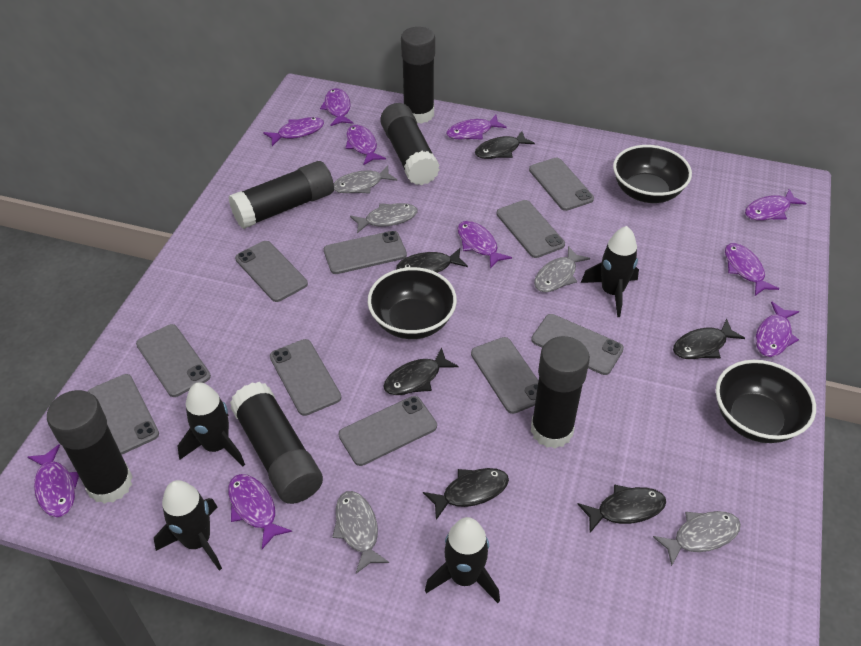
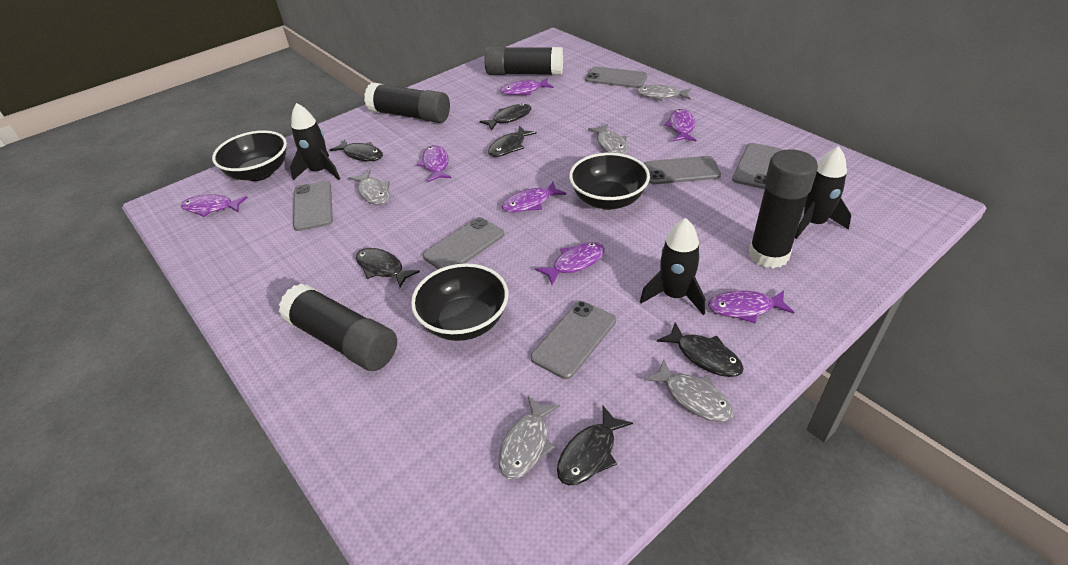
black glue stick: [47,390,133,504] [229,161,334,229] [230,382,323,504] [380,103,440,185] [401,27,435,124] [531,336,590,448] = 6 -> [278,284,397,371] [364,83,450,123] [484,46,563,75] [749,149,818,269] = 4
black rocket: [154,480,222,570] [178,382,245,466] [425,517,500,603] [581,226,639,317] = 4 -> [290,103,340,180] [640,218,706,315] [795,146,851,239] = 3
grey phone: [88,374,159,455] [136,324,211,397] [235,241,308,302] [270,339,341,416] [324,231,407,274] [338,396,437,466] [471,337,538,414] [496,200,565,258] [529,158,594,211] [531,314,624,375] = 10 -> [293,181,333,231] [423,217,504,269] [531,301,616,379] [585,66,647,88] [644,156,721,184] [732,143,782,189] = 6
purple fish: [28,444,79,517] [228,474,292,549] [263,117,324,146] [320,88,353,126] [345,125,386,165] [446,115,507,140] [457,221,512,269] [725,243,779,296] [745,189,807,221] [756,301,799,357] = 10 -> [181,194,248,217] [417,145,451,182] [500,78,553,95] [502,182,566,213] [535,242,605,285] [664,109,696,141] [708,290,794,323] = 7

